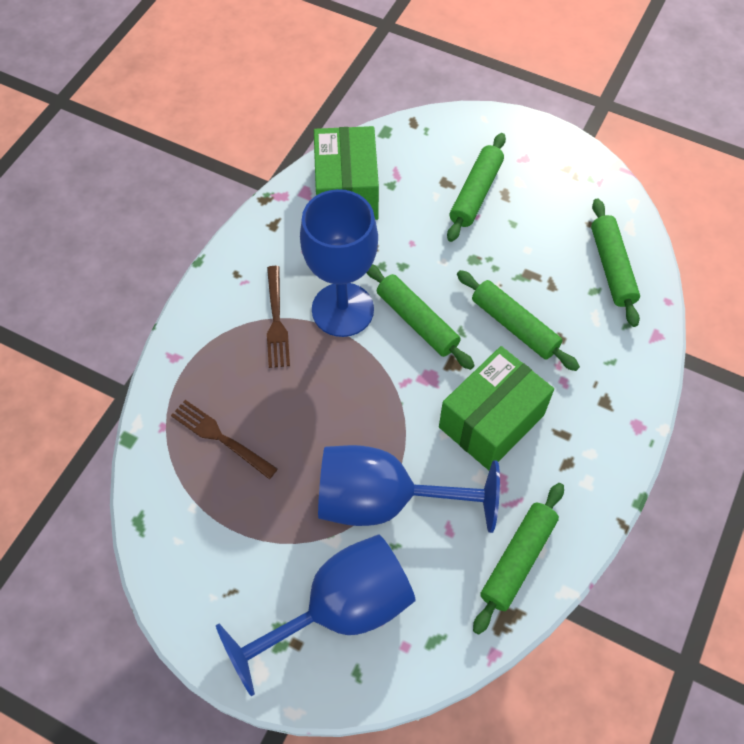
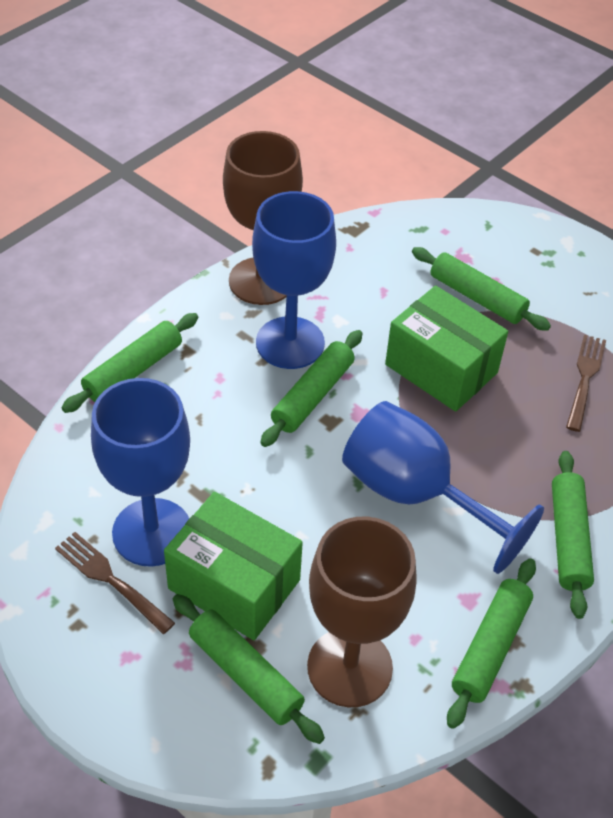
brown goblet: none = 0 -> [223,131,303,305] [307,517,416,707] = 2
green rolling pin: [367,264,475,370] [447,133,506,242] [457,270,580,371] [473,483,564,635] [591,199,640,327] = 5 -> [62,313,198,413] [173,594,325,744] [260,330,362,447] [412,247,551,331] [447,558,536,729] [552,451,594,619] = 6

